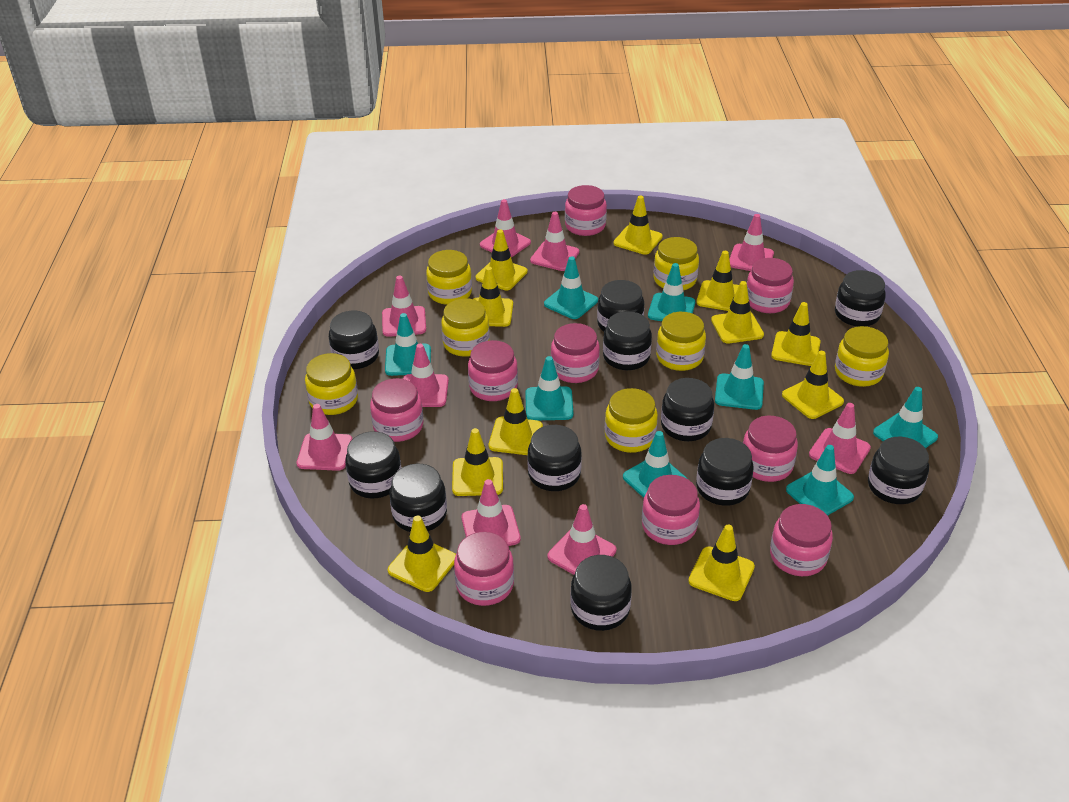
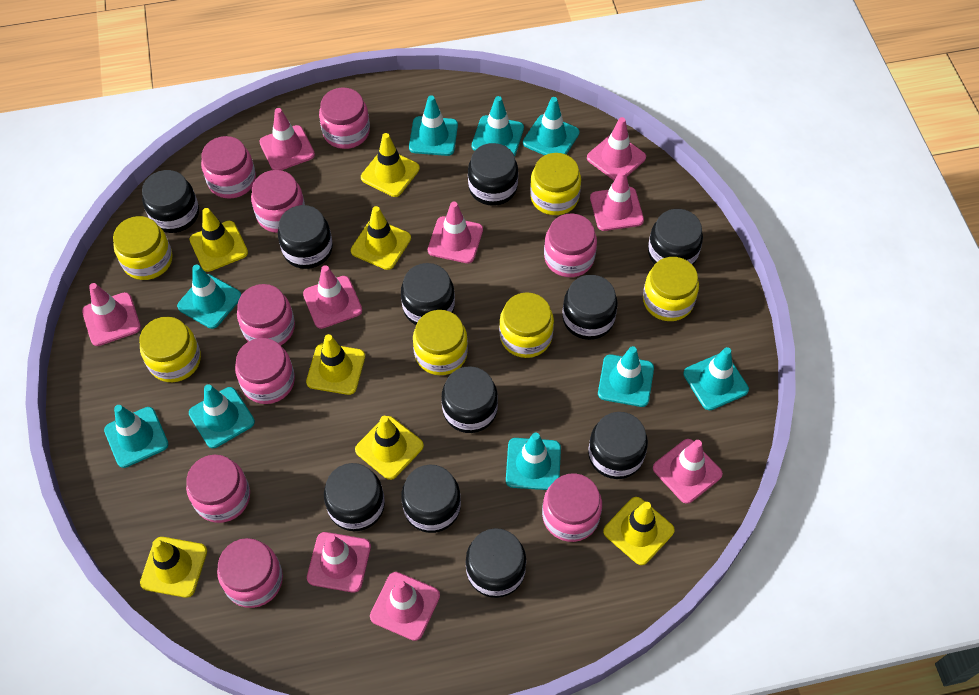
turquoise traffic cone: [385,313,431,376] [525,356,573,420] [544,256,598,319] [623,431,687,498] [648,263,695,321] [715,344,764,410] [786,445,854,516] [873,387,938,448] = 8 -> [104,405,168,468] [177,265,241,329] [189,384,255,448] [409,95,458,156] [472,96,524,156] [506,432,561,490] [523,97,580,155] [598,346,654,407] [683,347,749,410] = 9
yellow jar: [305,353,358,415] [426,250,472,305] [441,298,489,357] [605,388,658,453] [653,237,699,290] [656,312,706,371] [835,326,889,387] = 7 -> [113,216,173,280] [139,317,201,382] [413,310,468,375] [499,292,554,358] [530,153,581,215] [643,257,699,321] = 6
yellow traffic cone: [388,515,456,592] [452,428,503,496] [473,267,513,327] [476,230,528,290] [489,388,543,455] [614,196,663,255] [688,525,755,601] [696,251,739,311] [711,281,764,343] [771,302,821,366] [782,351,844,419] = 11 -> [140,537,207,598] [190,208,248,272] [306,334,365,395] [351,206,411,270] [355,416,424,480] [361,133,420,197] [603,497,675,565] = 7

